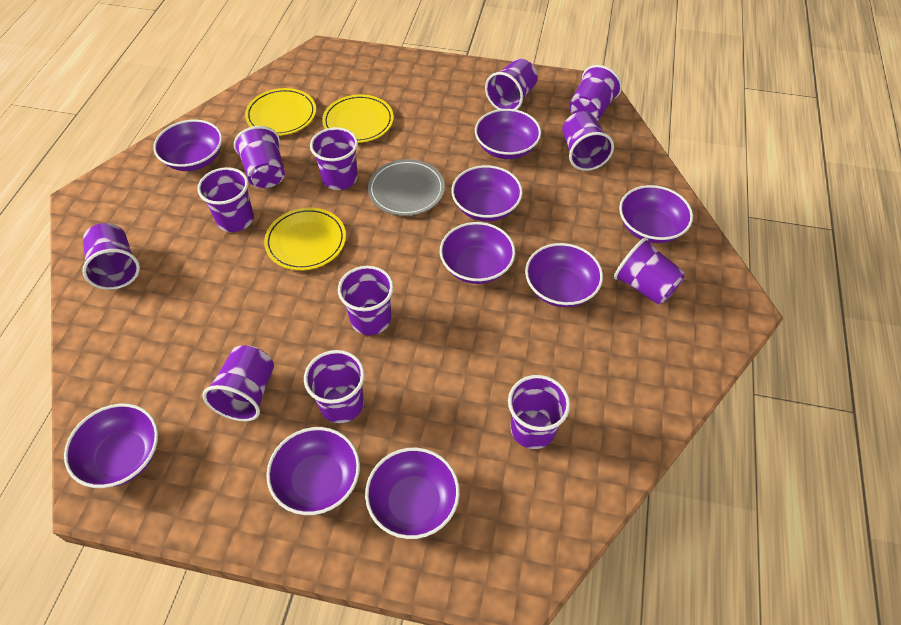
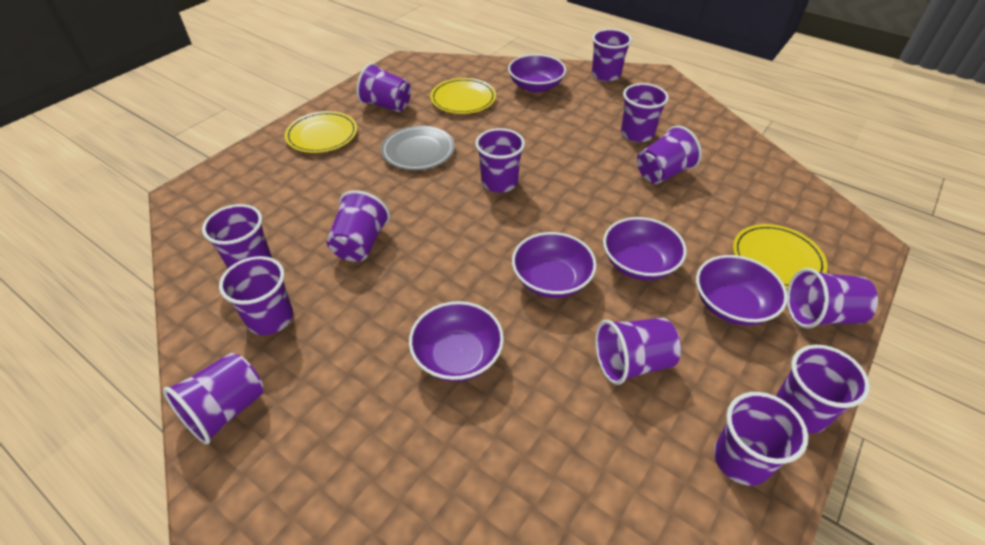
purple bowl: [64,404,158,488] [153,120,222,171] [266,427,360,515] [365,448,460,539] [440,222,515,284] [451,165,523,221] [475,109,541,159] [525,243,603,307] [619,185,693,243] = 9 -> [409,301,504,382] [508,54,566,93] [512,232,597,298] [603,217,687,280] [696,255,788,326] = 5
purple cup: [82,223,140,290] [197,167,254,232] [202,345,274,422] [234,126,285,188] [304,350,365,423] [310,127,358,190] [338,266,394,335] [485,59,538,110] [508,375,570,449] [562,111,614,171] [569,65,622,121] [614,237,685,305] = 12 -> [163,353,263,444] [202,204,272,268] [219,256,293,335] [326,190,390,261] [356,63,411,112] [475,128,525,193] [592,29,632,82] [595,318,681,385] [621,83,669,142] [637,125,702,184] [714,392,808,486] [776,344,870,433] [787,268,878,328] = 13

